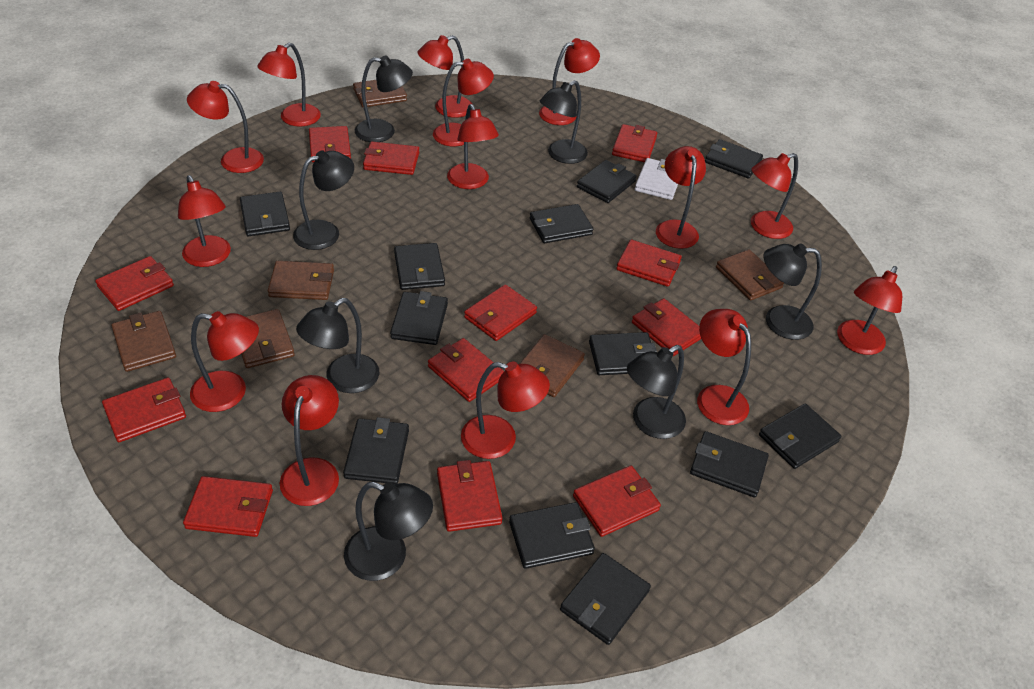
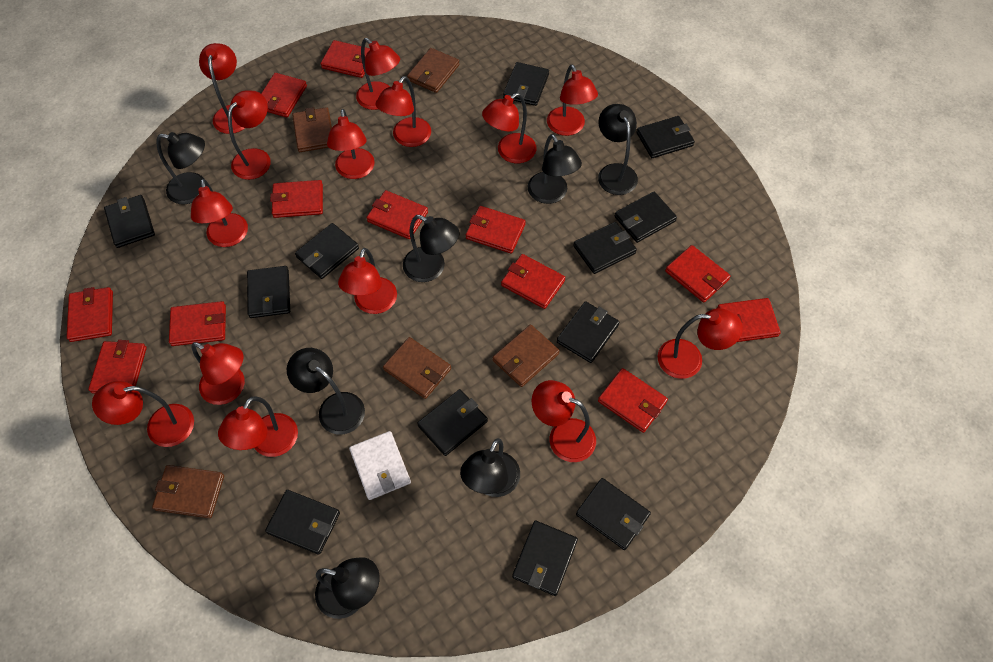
brown wallet: [111,311,176,372] [241,309,295,368] [268,261,334,300] [353,80,407,107] [519,334,585,397] [716,249,784,301] = 6 -> [152,465,224,518] [292,107,332,152] [383,337,451,399] [407,48,459,93] [493,325,560,387] = 5

